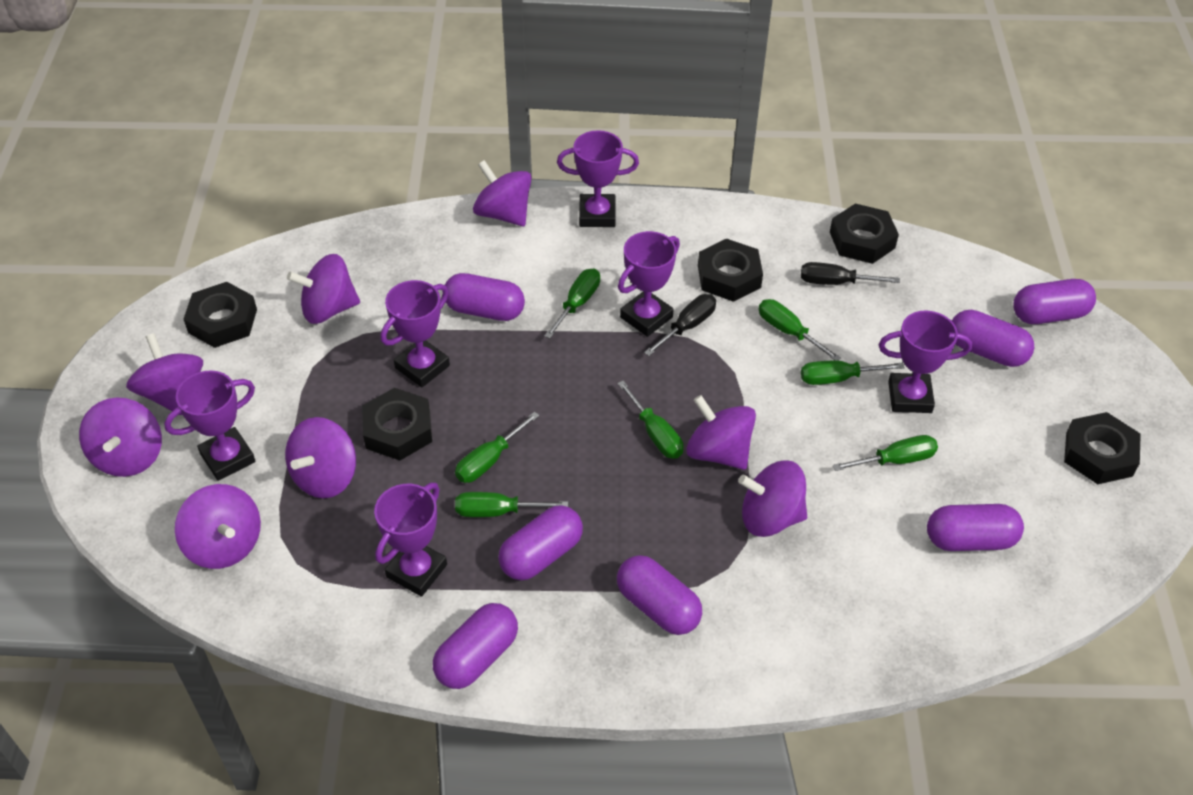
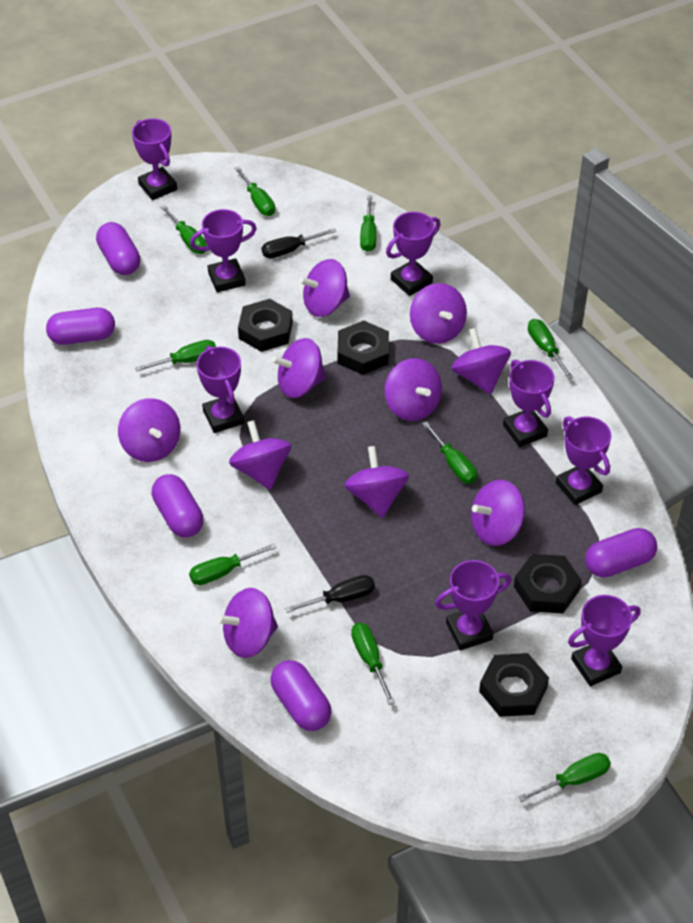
black nut: [184,282,257,348] [362,388,432,460] [698,238,763,302] [830,204,899,264] [1064,412,1141,484] = 5 -> [238,299,293,352] [337,320,389,375] [479,653,549,717] [514,554,582,613] = 4
green screwdriver: [455,411,540,483] [455,492,568,517] [544,268,600,339] [617,381,683,459] [758,299,841,361] [801,361,905,385] [833,435,938,471] = 7 -> [135,340,216,371] [161,205,207,254] [189,543,277,585] [235,166,275,216] [351,623,395,705] [360,195,376,252] [422,421,477,484] [518,753,611,802] [528,319,573,380] = 9
purple capsule: [433,603,518,689] [445,273,525,321] [498,505,583,580] [617,555,702,635] [927,504,1024,551] [952,310,1034,367] [1013,279,1096,324] = 7 -> [46,308,115,345] [96,222,140,275] [151,474,204,537] [270,660,332,731] [585,528,657,578] = 5
purple spinning top: [79,398,162,477] [126,333,203,415] [175,484,261,569] [285,417,356,498] [287,254,360,324] [473,160,532,226] [686,395,756,470] [738,460,807,537] = 8 -> [118,398,180,462] [217,588,278,658] [229,420,291,490] [272,338,326,398] [299,259,350,317] [344,446,409,518] [385,358,442,421] [410,283,467,344] [451,328,511,394] [471,480,525,546] = 10
purple trophy: [164,371,255,481] [374,483,447,597] [381,280,450,387] [557,130,639,227] [618,231,680,337] [879,311,972,413] = 6 -> [132,118,177,200] [190,209,257,292] [197,346,244,433] [386,212,440,296] [435,560,511,650] [503,359,555,447] [556,416,611,505] [568,595,641,686] = 8

